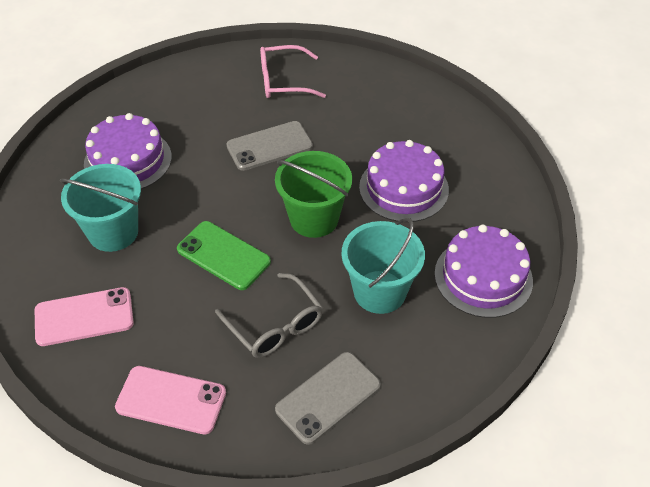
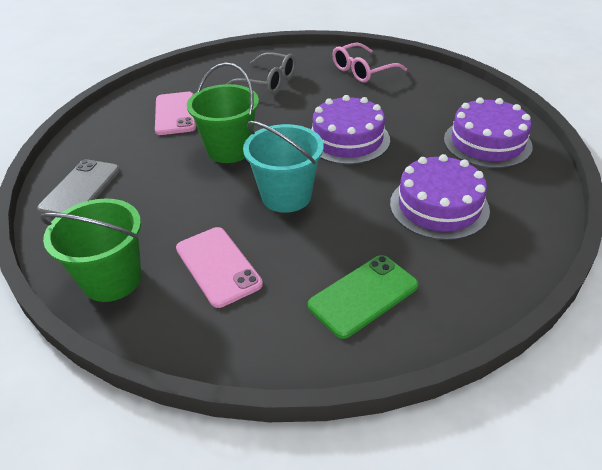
green bucket: [275,151,352,238] = 1 -> [40,198,142,302] [187,63,259,163] = 2
grey phone: [227,121,313,171] [275,352,381,445] = 2 -> [37,159,120,214] = 1
turquoise bucket: [60,164,141,252] [341,218,425,314] = 2 -> [243,121,324,213] = 1

